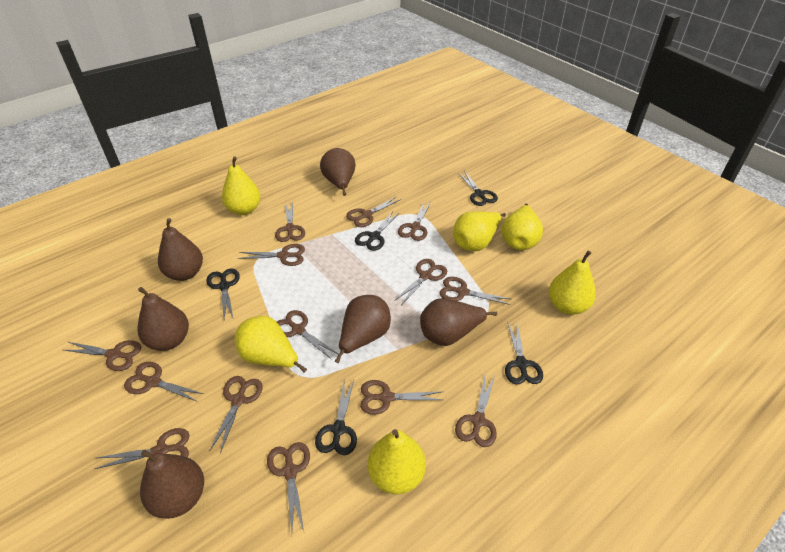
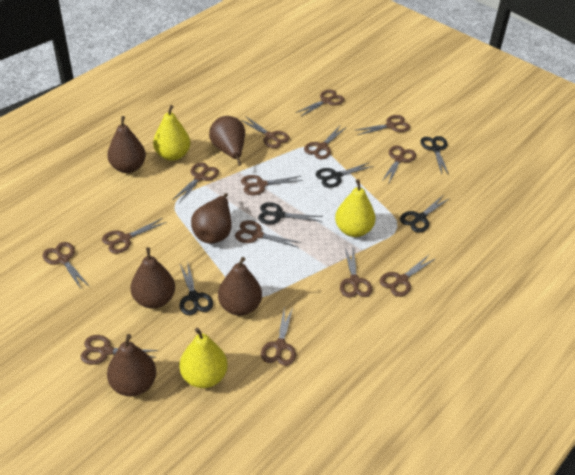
yellow pear: [222,156,261,215] [235,316,307,373] [368,429,426,494] [453,212,506,251] [501,204,543,250] [549,251,596,315] = 6 -> [153,105,191,161] [180,327,228,388] [335,179,375,237] = 3

